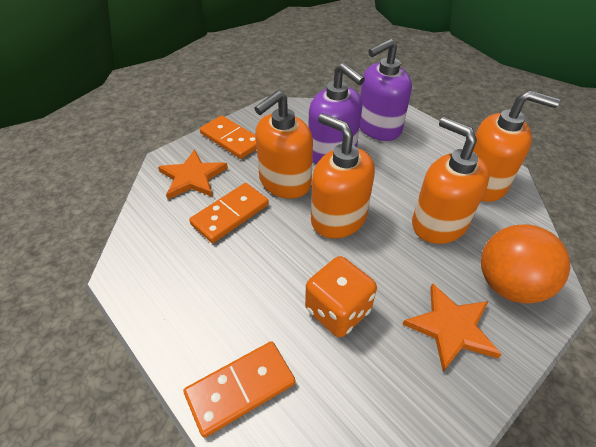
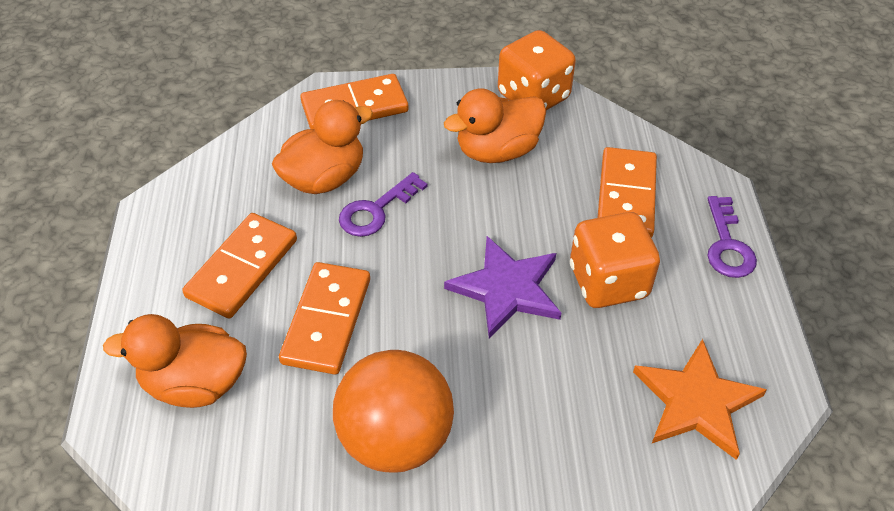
orange dice: [305,256,377,337] = 1 -> [498,30,576,110] [570,212,660,308] = 2
orange domino: [184,341,295,438] [189,183,269,243] [200,116,257,159] = 3 -> [182,213,297,319] [279,262,370,375] [300,74,409,129] [598,147,657,238] = 4
orange duck: none = 0 -> [103,314,247,408] [272,100,373,194] [444,88,546,163] = 3
orange soap dispenser: [255,90,313,199] [311,113,375,239] [412,117,490,244] [473,90,560,202] = 4 -> none = 0
orange star: [158,149,228,199] [402,283,502,372] = 2 -> [633,339,767,460] = 1
purple key: none = 0 -> [339,172,428,237] [708,196,757,278] = 2
purple soap dispenser: [308,63,365,164] [360,39,412,141] = 2 -> none = 0
purple star: none = 0 -> [444,236,561,338] = 1

